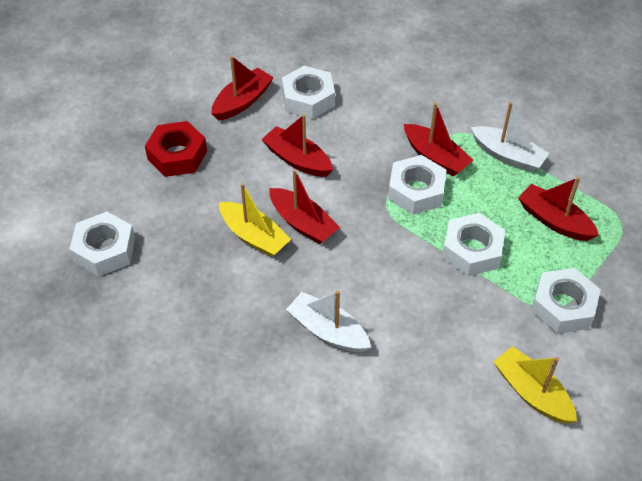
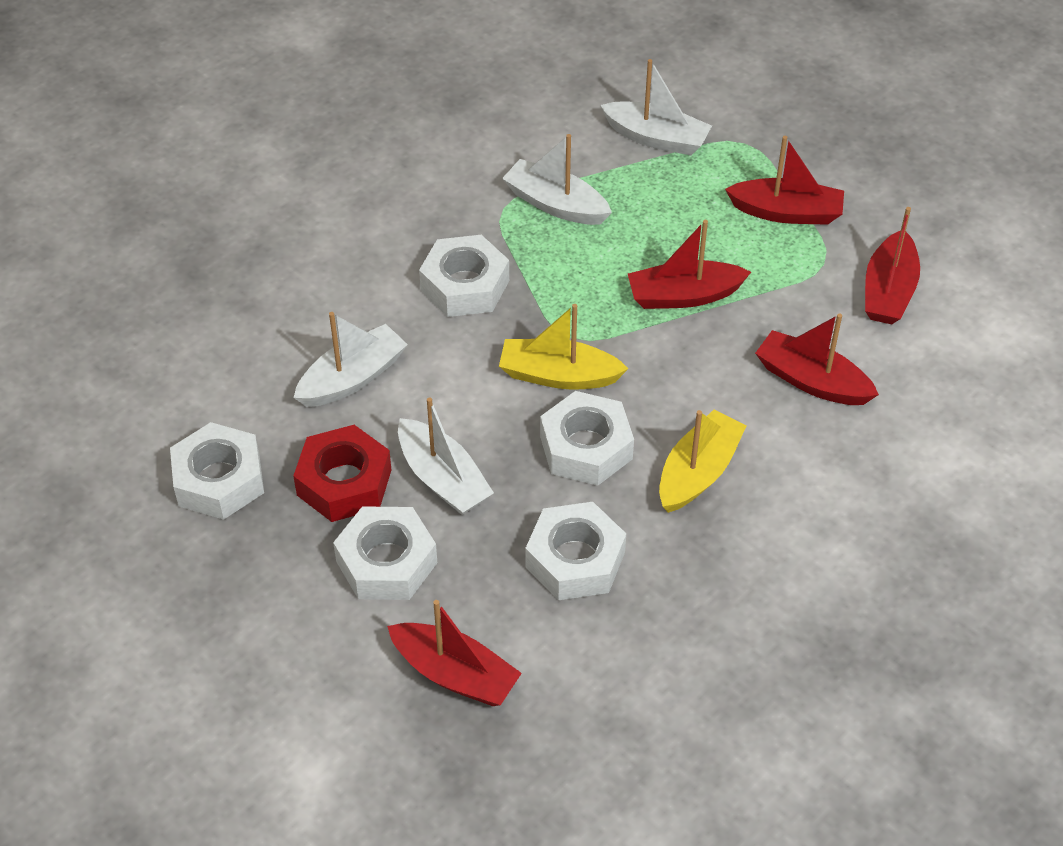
white boat: [286,290,371,352] [471,102,549,172] = 2 -> [294,312,408,407] [398,397,494,515] [502,134,612,225] [600,59,712,155] = 4

